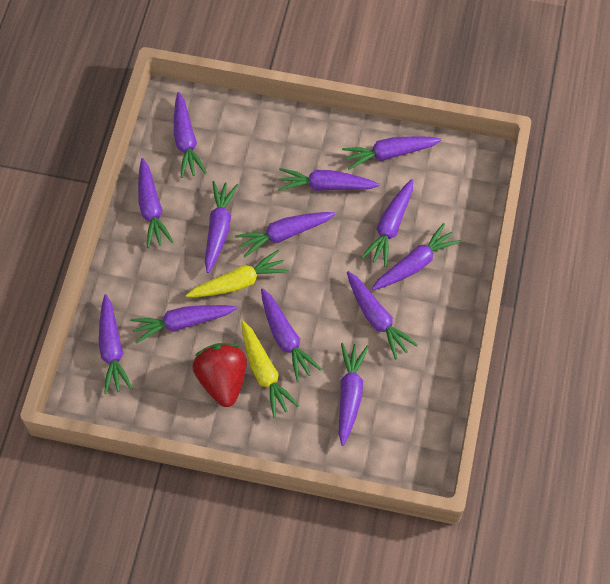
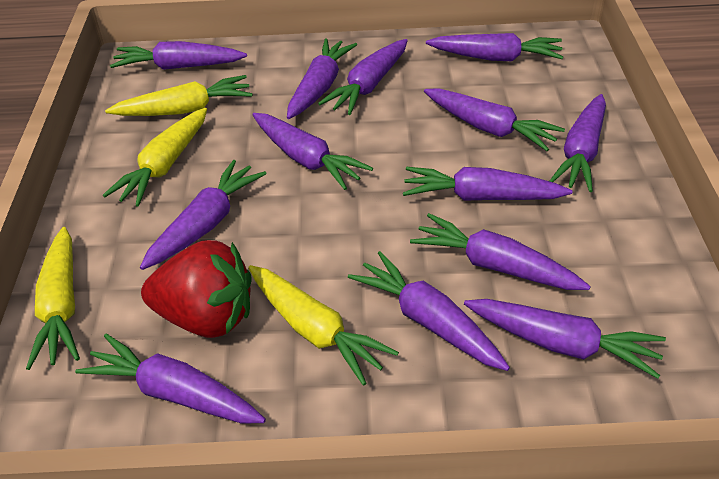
yellow carrot: [186,250,289,297] [242,321,299,417] = 2 -> [26,227,80,370] [103,108,207,207] [105,75,253,116] [248,265,399,386] = 4

